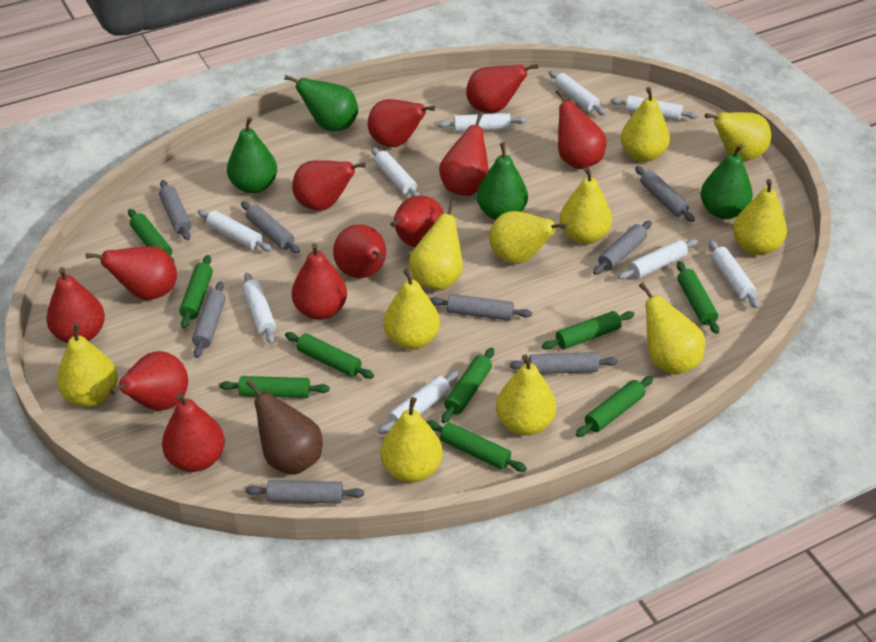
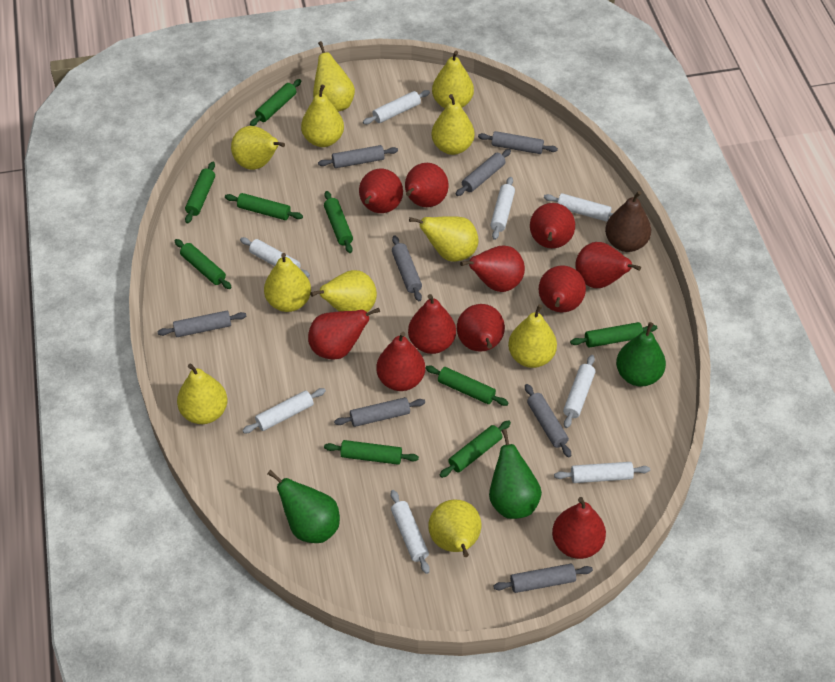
green pear: [227,117,277,194] [284,75,358,131] [477,143,528,220] [700,144,753,219] = 4 -> [268,470,340,543] [489,429,542,519] [616,322,666,387] = 3
red pear: [46,267,105,343] [86,246,177,300] [110,351,188,410] [162,393,225,472] [292,160,366,210] [292,243,347,320] [333,225,386,278] [368,99,436,147] [390,196,444,247] [439,112,489,196] [466,64,538,113] [556,89,606,169] = 12 -> [308,308,380,360] [359,169,403,213] [376,332,425,391] [405,163,449,207] [408,294,456,354] [457,304,505,352] [460,245,525,292] [530,203,575,248] [539,266,586,312] [552,497,606,559] [575,242,641,288] = 11
white rolling pin: [197,209,272,251] [242,272,276,344] [371,147,420,197] [378,371,459,435] [438,113,527,132] [549,71,606,115] [611,95,698,121] [618,239,698,280] [709,240,759,309] = 9 -> [240,237,310,278] [242,388,326,433] [363,90,430,124] [391,490,430,574] [490,177,515,240] [544,193,613,222] [554,462,650,483] [563,355,595,428] = 8

